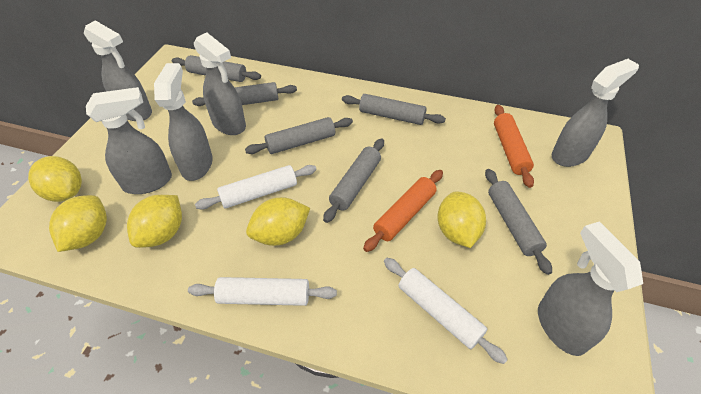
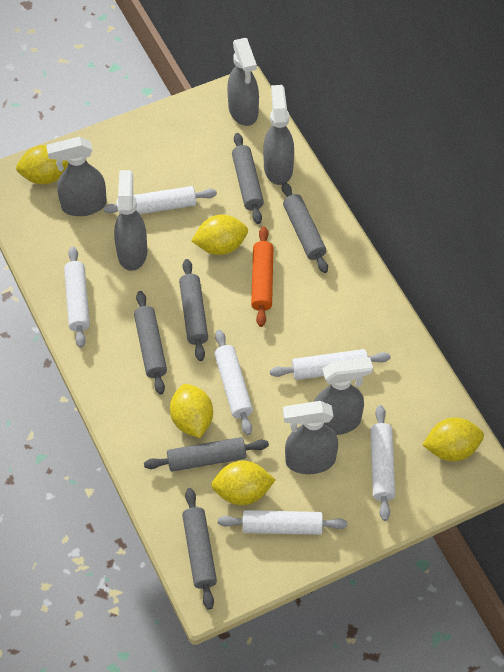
orange rolling pin: [363,170,443,252] [494,105,534,188] = 2 -> [251,226,273,327] = 1
white rolling pin: [188,277,337,306] [195,165,317,210] [384,258,508,364] = 3 -> [64,246,90,348] [104,186,217,214] [214,330,253,435] [218,510,348,535] [270,349,391,380] [370,405,395,521] = 6

